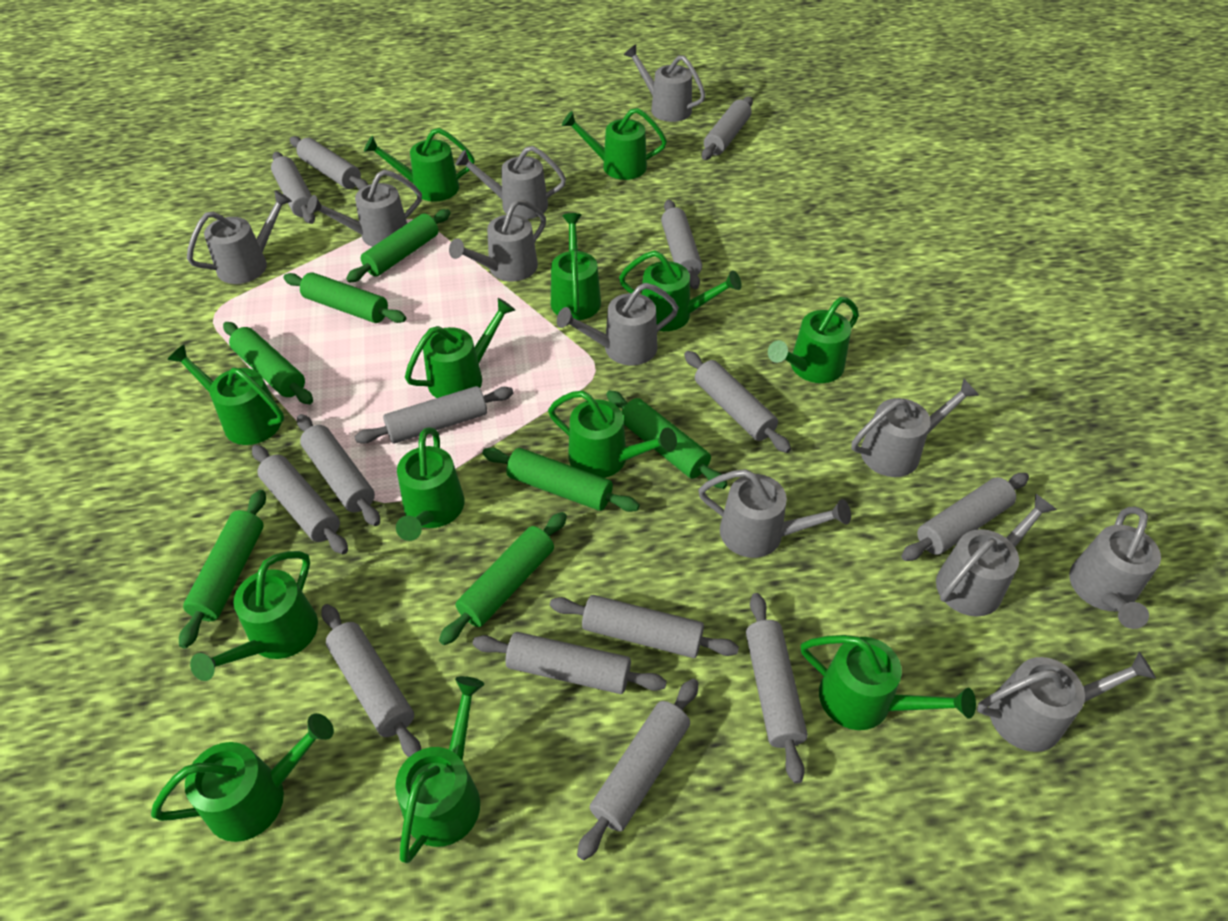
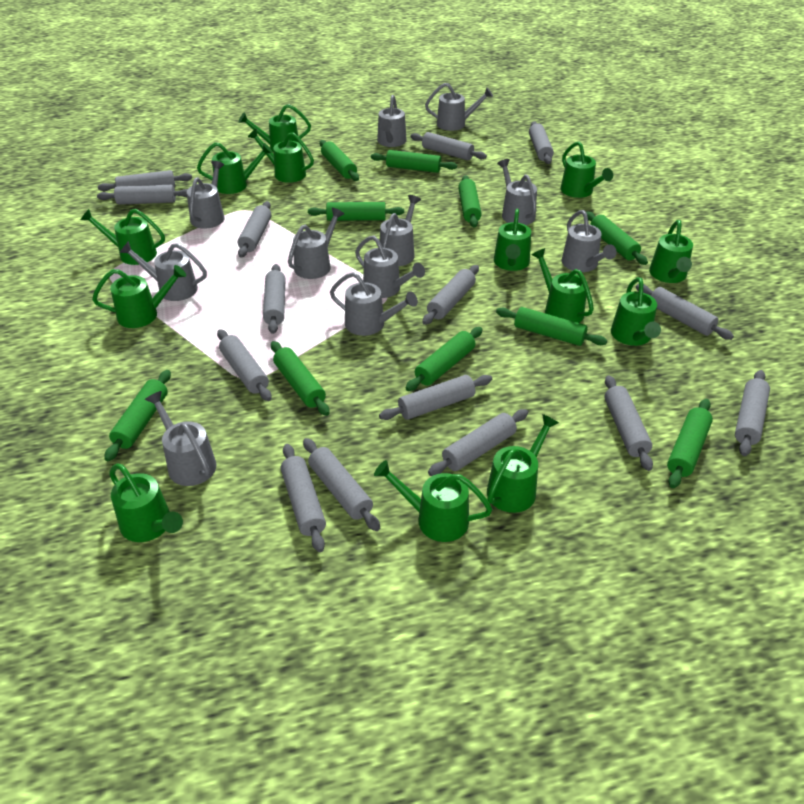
green rolling pin: [179,490,266,649] [223,322,313,404] [283,272,406,323] [346,209,450,282] [439,512,567,645] [482,447,640,512] [606,390,728,489] = 7 -> [104,370,171,461] [271,341,330,416] [308,202,404,221] [320,140,359,181] [371,150,457,173] [406,327,483,391] [458,175,482,228] [496,307,607,346] [586,212,648,265] [667,399,713,488] = 10
grey rolling pin: [252,445,348,554] [271,152,315,224] [290,136,368,190] [297,414,380,526] [321,604,421,757] [354,386,513,444] [473,632,667,694] [550,595,739,658] [577,679,698,860] [661,199,702,289] [684,351,791,453] [702,96,753,160] [746,593,808,784] [901,473,1029,561] = 14 -> [97,185,188,205] [98,170,192,191] [217,329,272,401] [238,201,271,258] [263,264,286,334] [281,444,326,552] [303,438,380,531] [379,375,492,420] [410,132,487,160] [422,265,479,325] [428,409,528,476] [529,121,554,164] [604,375,653,471] [636,284,734,340] [735,370,770,456] = 15

